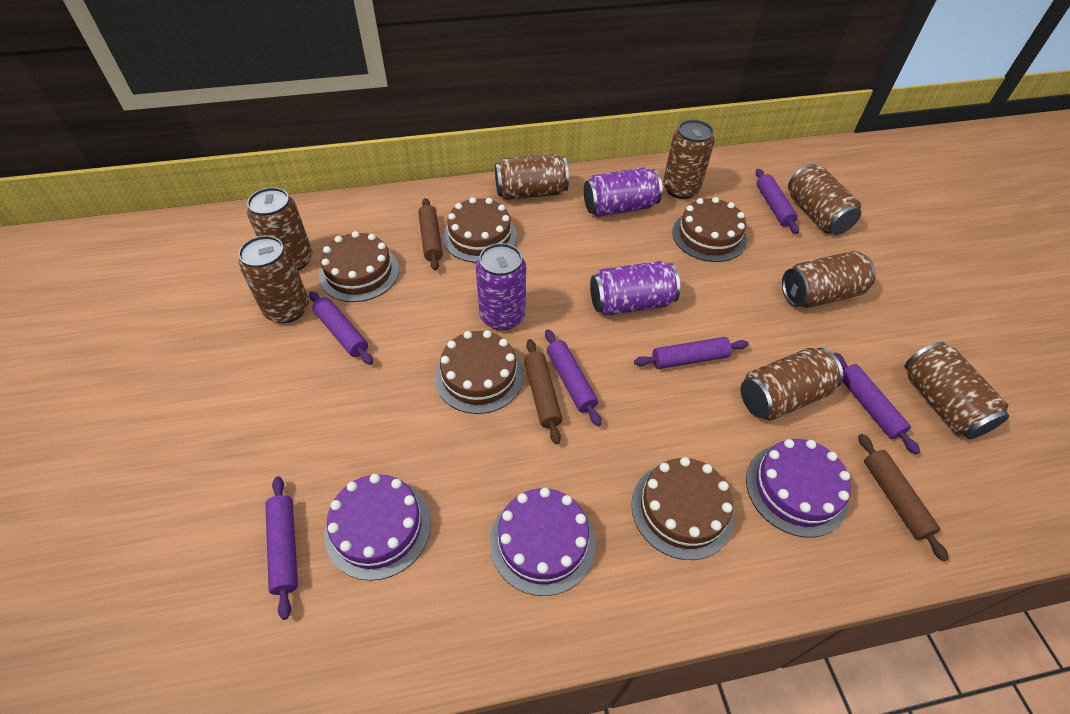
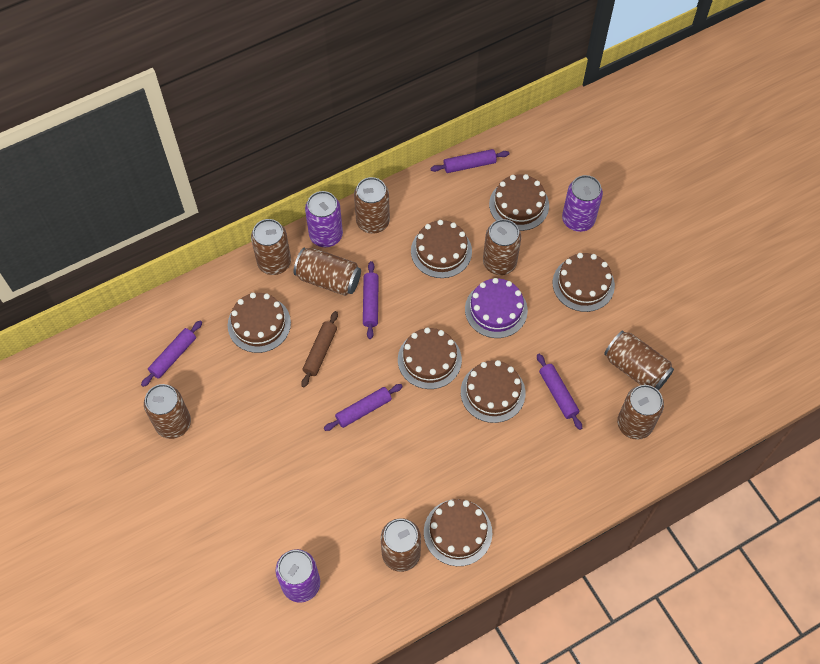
brown cake: [319,231,399,302] [435,330,524,414] [443,197,517,263] [631,457,734,560] [672,197,747,262] = 5 -> [228,293,291,353] [398,328,462,389] [411,220,472,278] [424,499,492,566] [461,360,526,423] [489,174,549,231] [553,253,615,312] = 7
brown rolling pin: [418,198,443,271] [524,339,562,444] [858,434,949,561] = 3 -> [301,311,338,387] = 1
purple cake: [324,474,431,581] [490,488,596,596] [746,439,851,538] = 3 -> [465,278,528,338] = 1
purple rolling pin: [265,476,298,620] [309,291,373,365] [545,330,601,426] [634,337,749,369] [756,169,799,234] [833,353,920,454] = 6 -> [141,321,202,387] [324,384,403,431] [363,261,379,339] [430,149,509,173] [537,354,582,430] = 5

